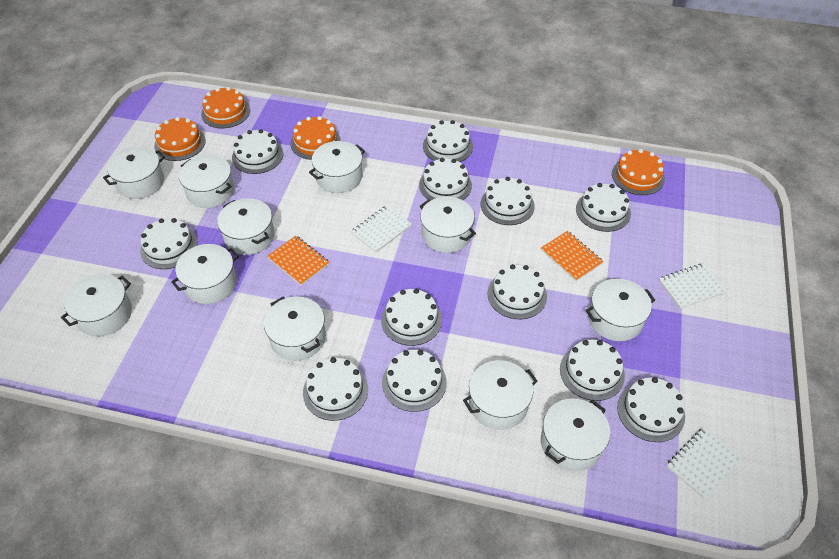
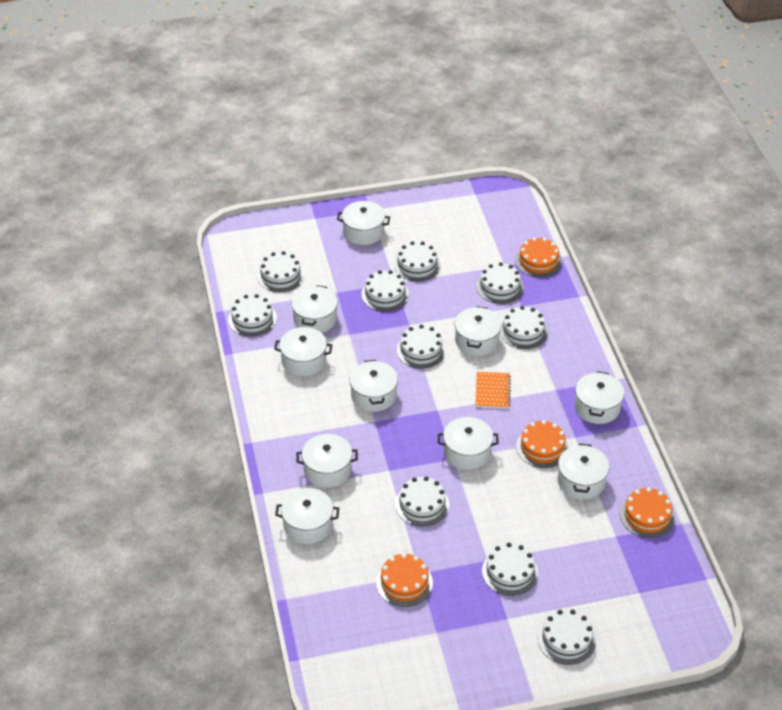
orange notebook: [267,236,329,286] [541,231,604,281] = 2 -> [475,372,511,409] = 1
white cake: [140,218,198,269] [232,129,283,174] [303,357,368,421] [381,289,442,346] [382,350,447,412] [419,158,472,200] [423,120,473,162] [481,177,535,225] [488,264,547,319] [560,340,625,401] [576,183,631,232] [617,377,685,442] = 12 -> [228,294,277,337] [257,251,304,292] [361,270,409,311] [394,241,441,282] [395,476,449,526] [397,325,446,369] [476,262,524,304] [482,543,538,596] [500,306,548,349] [538,609,596,665] = 10
white notebook: [351,205,411,253] [659,263,726,309] [667,427,742,499] = 3 -> none = 0
white pot: [61,274,132,336] [103,147,165,199] [171,244,239,304] [179,155,234,208] [217,199,275,255] [264,296,326,361] [309,141,365,193] [420,197,476,253] [463,360,538,430] [541,399,610,471] [585,279,655,341] = 11 -> [274,327,332,376] [275,488,339,544] [291,285,338,333] [296,434,358,488] [337,201,390,245] [350,360,398,412] [438,417,499,470] [455,306,501,356] [558,443,609,499] [575,371,624,424] = 10

